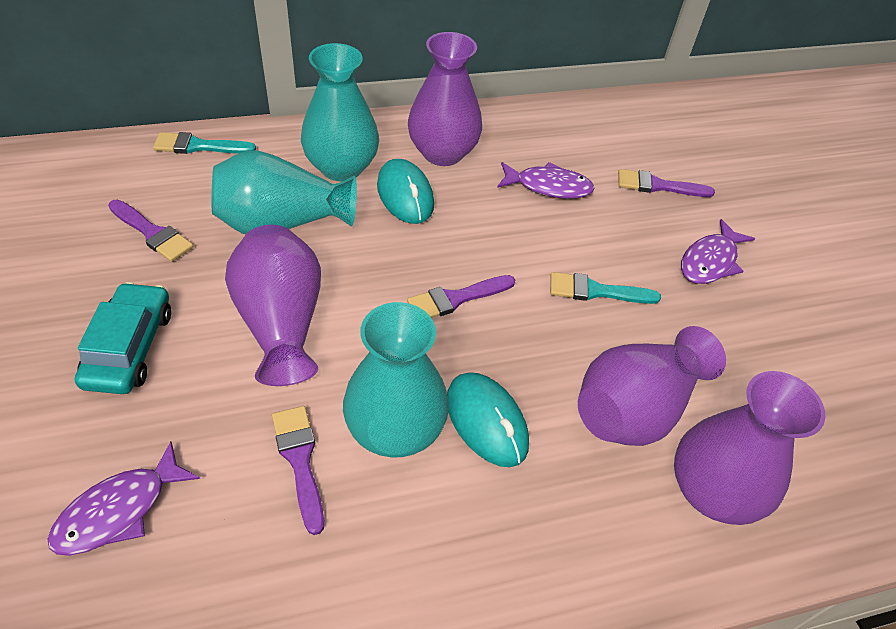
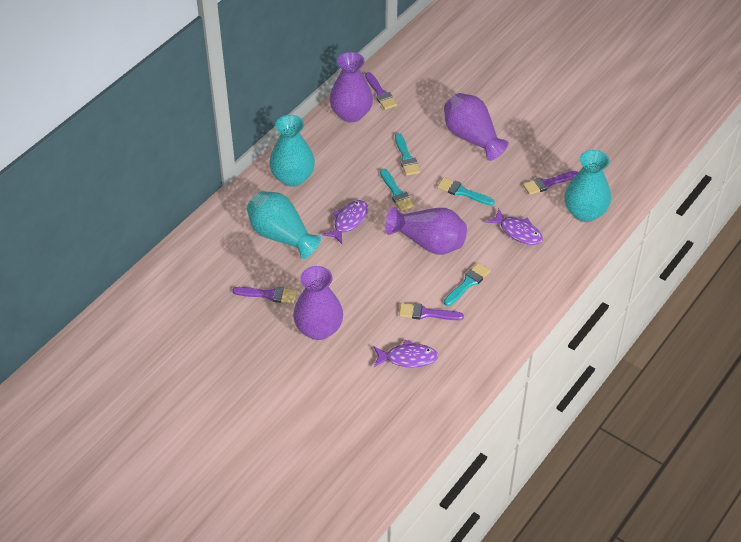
turquoise brush: [153,132,256,154] [550,272,661,304] = 2 -> [380,169,415,211] [395,133,420,176] [437,177,495,206] [444,263,491,306] = 4
turquoise car: [75,282,171,394] = 1 -> none = 0
turquoise mouse: [377,159,434,224] [447,372,529,467] = 2 -> none = 0

